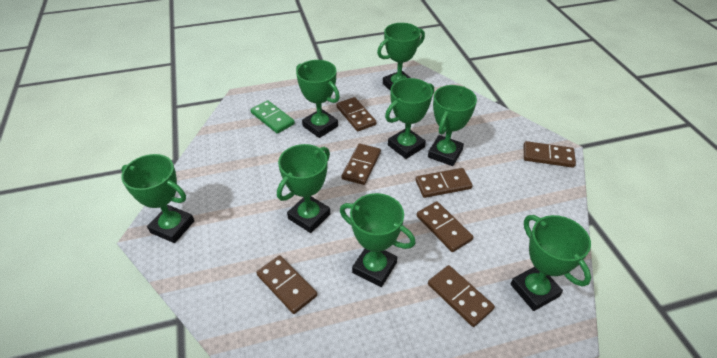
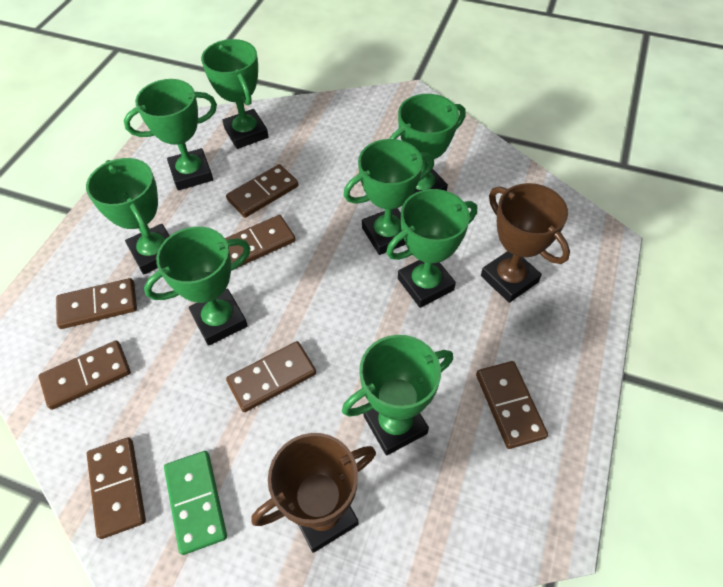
brown trophy: none = 0 -> [251,433,376,553] [481,183,570,303] = 2

